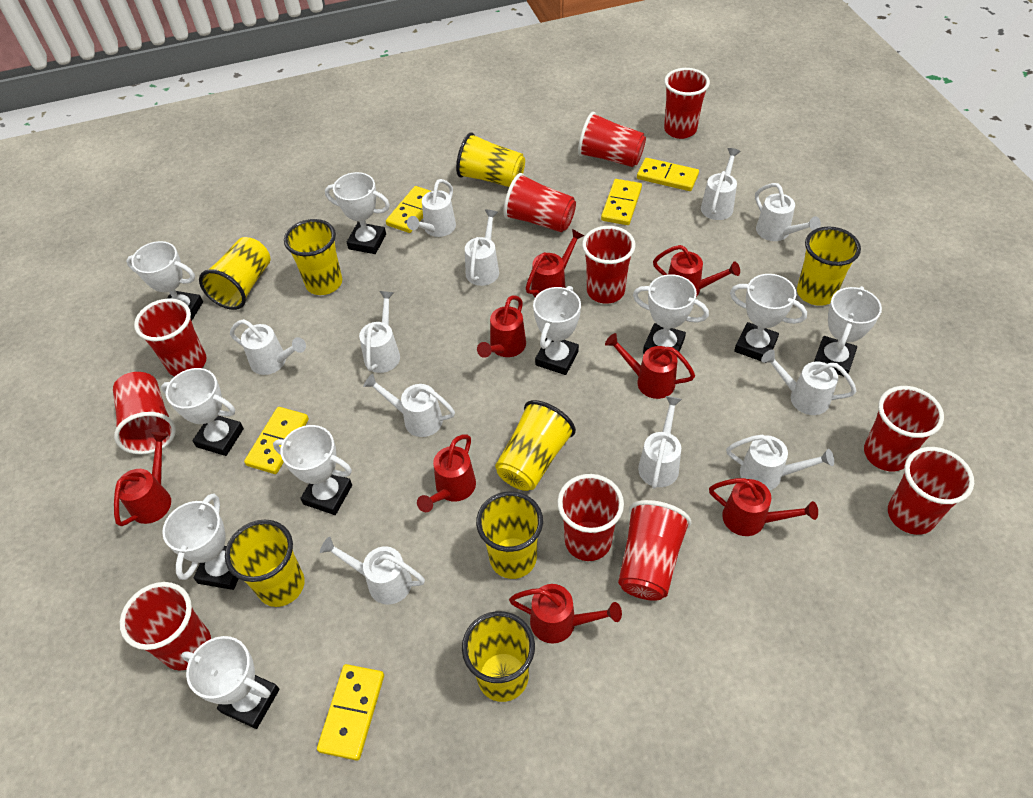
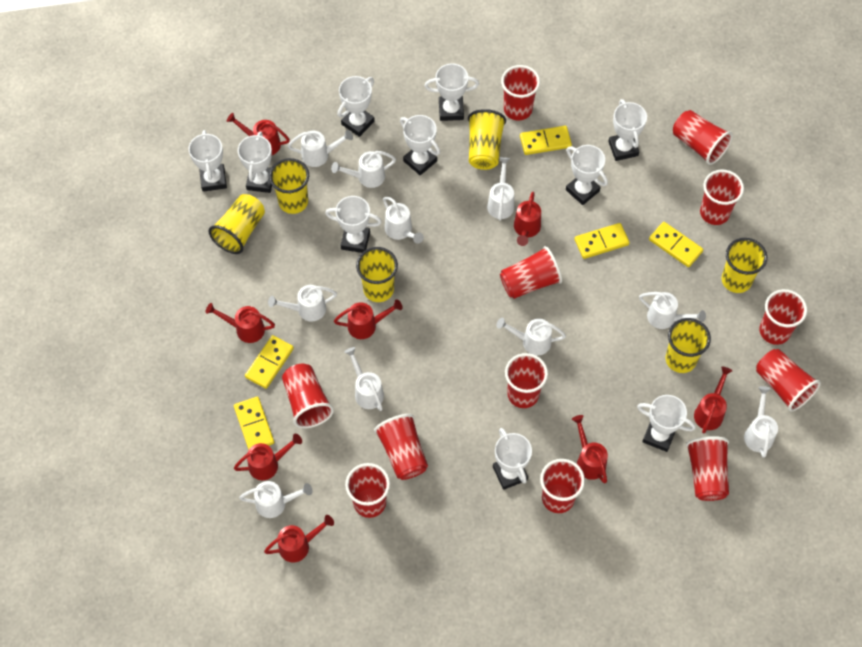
red cup: [113,372,176,455] [120,582,211,670] [134,298,207,376] [503,173,576,232] [557,474,624,561] [578,112,646,167] [582,226,636,304] [618,500,691,601] [664,68,710,139] [864,386,944,471] [888,447,974,535] = 11 -> [282,364,334,429] [345,463,390,518] [374,414,428,480] [500,246,562,299] [501,65,540,120] [505,353,548,408] [540,459,585,513] [673,110,733,165] [686,436,729,501] [700,170,744,225] [756,349,821,412] [759,289,807,345] = 12
white watering can: [230,319,306,375] [320,537,425,605] [359,291,400,373] [363,374,455,437] [407,179,456,237] [465,210,499,286] [638,396,682,489] [701,148,741,220] [726,435,834,491] [755,183,821,241] [761,350,856,415] = 11 -> [239,481,312,518] [268,285,337,322] [288,130,353,167] [331,151,396,188] [344,347,384,411] [383,197,424,244] [487,157,514,221] [497,318,566,355] [639,292,706,329] [744,386,778,458] = 10
yellow cup: [199,237,270,310] [225,520,305,607] [284,219,342,295] [456,132,525,187] [462,611,535,702] [476,491,543,579] [495,400,576,491] [797,227,861,306] = 8 -> [209,194,265,254] [269,158,309,214] [356,247,398,302] [468,109,506,170] [666,318,711,373] [722,238,767,293] = 6

